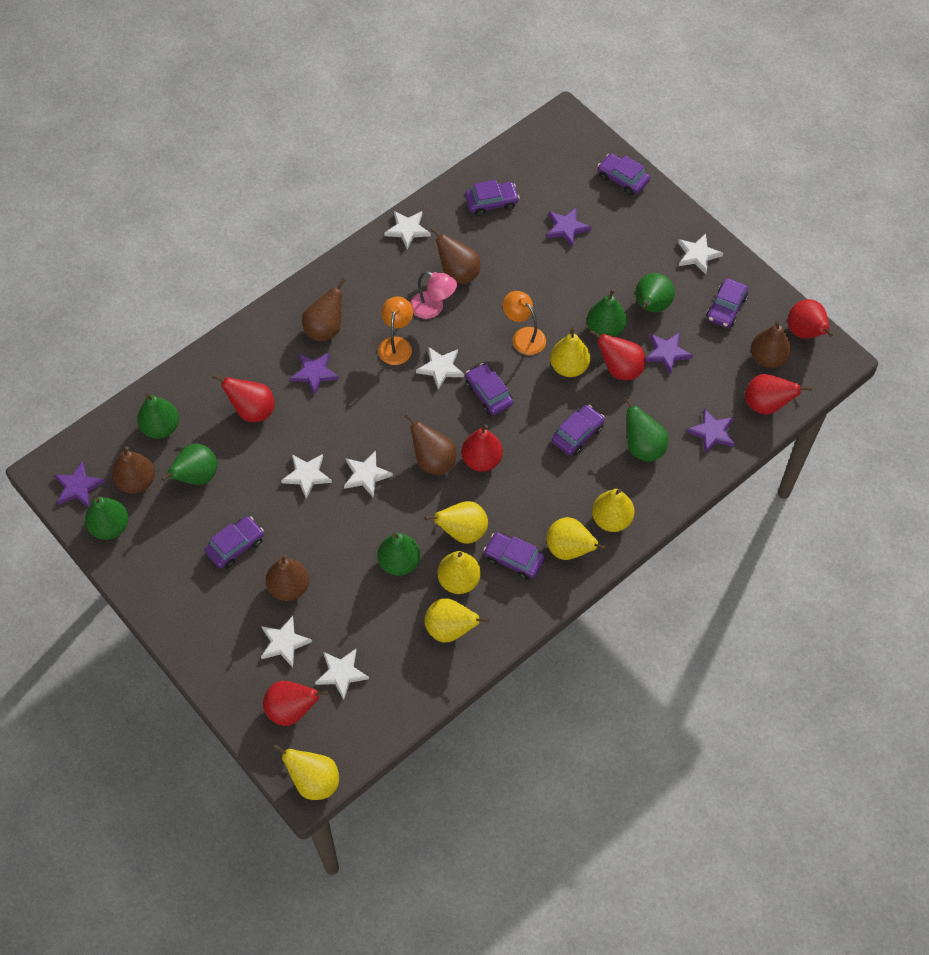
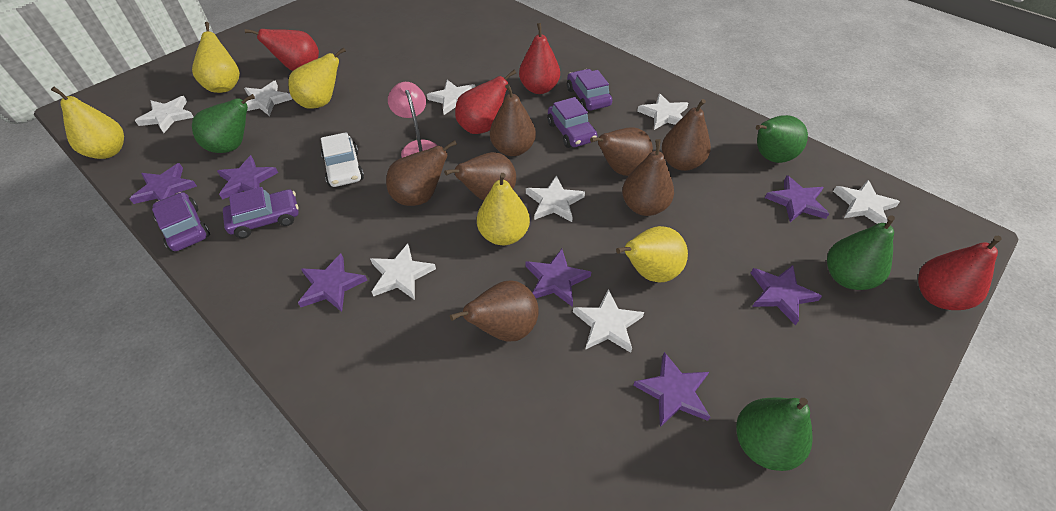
brown pear: [112,446,155,494] [266,554,309,601] [302,278,346,342] [405,414,456,475] [430,228,480,284] [751,321,792,368] = 6 -> [386,140,457,206] [444,152,516,201] [450,281,539,342] [490,84,536,156] [590,128,653,176] [622,139,674,216] [662,99,711,171] = 7
green pear: [85,497,128,540] [137,394,179,439] [161,444,217,485] [377,533,420,576] [587,289,627,337] [624,397,668,462] [635,273,675,312] = 7 -> [192,94,255,153] [736,397,813,471] [756,115,808,163] [827,215,895,290] = 4
orange lamp: [378,297,413,365] [503,291,546,355] = 2 -> none = 0
purple car: [205,516,264,569] [465,179,520,216] [465,363,513,415] [483,532,545,580] [552,405,605,456] [598,153,650,196] [706,278,748,328] = 7 -> [152,192,210,252] [223,187,299,238] [547,97,597,148] [567,69,612,111] = 4
purple star: [54,461,105,507] [290,353,339,395] [546,207,591,248] [645,332,693,375] [686,408,735,454] = 5 -> [130,163,197,204] [217,155,278,200] [298,254,368,312] [526,249,591,307] [633,352,710,427] [751,265,822,325] [765,175,829,222] = 7
red pear: [212,374,275,422] [263,681,328,726] [461,424,503,472] [590,330,646,380] [745,374,812,415] [788,299,833,339] = 6 -> [245,29,319,71] [455,70,516,134] [519,23,560,94] [918,236,1002,310] = 4
white car: none = 0 -> [321,132,364,187] = 1
white star: [261,616,312,667] [281,454,332,499] [315,649,369,700] [344,451,393,497] [384,211,431,249] [416,347,464,390] [678,233,723,274] = 7 -> [135,96,194,133] [244,81,292,116] [370,244,436,300] [427,80,475,115] [526,175,585,222] [573,289,644,353] [637,93,688,130] [833,180,900,224] = 8
yellow pear: [273,744,339,800] [424,599,489,643] [425,501,488,544] [437,551,481,594] [546,517,606,560] [550,327,590,377] [592,489,635,532] = 7 -> [51,87,124,159] [192,22,240,93] [289,47,346,109] [477,173,530,245] [616,226,688,282] = 5

